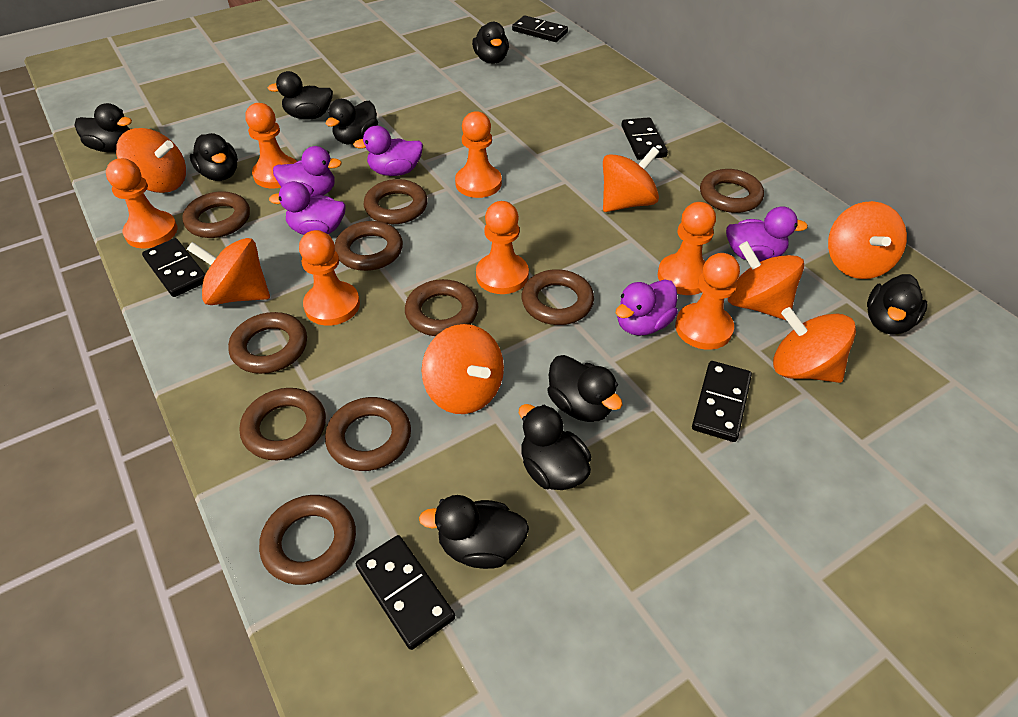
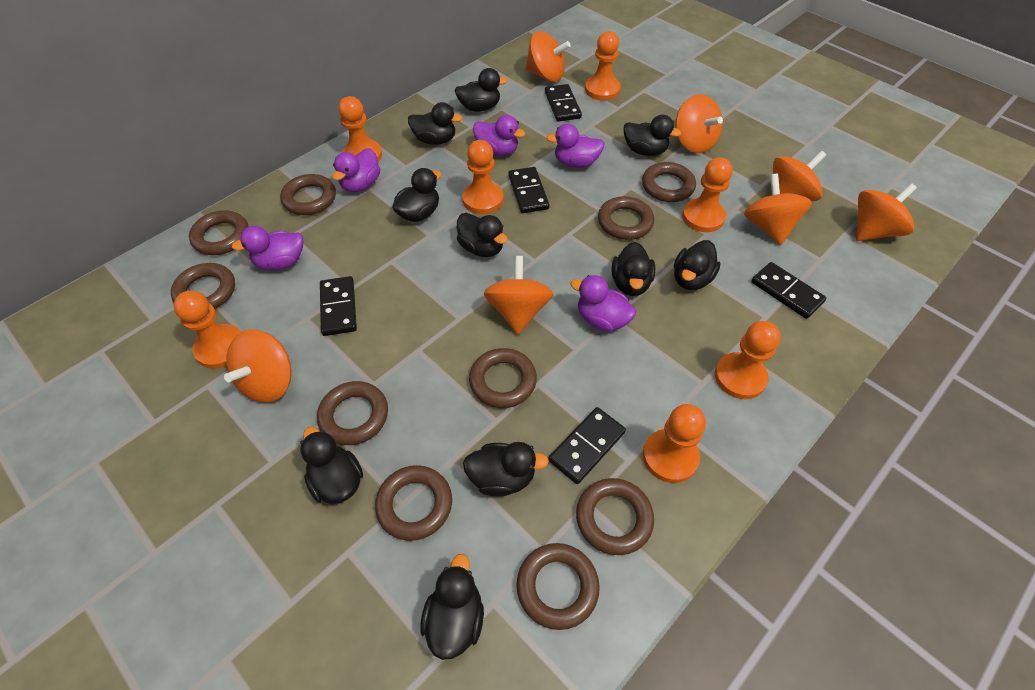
black duck: [75,103,132,152] [190,133,238,181] [268,71,333,120] [326,99,378,144] [419,495,529,569] [472,22,509,64] [519,404,591,490] [547,355,623,422] [867,274,928,334] = 9 -> [300,427,363,504] [392,168,441,222] [408,102,463,145] [421,554,484,660] [454,68,508,112] [457,213,508,257] [463,442,549,496] [612,242,655,296] [623,115,681,156] [674,240,721,290] = 10

